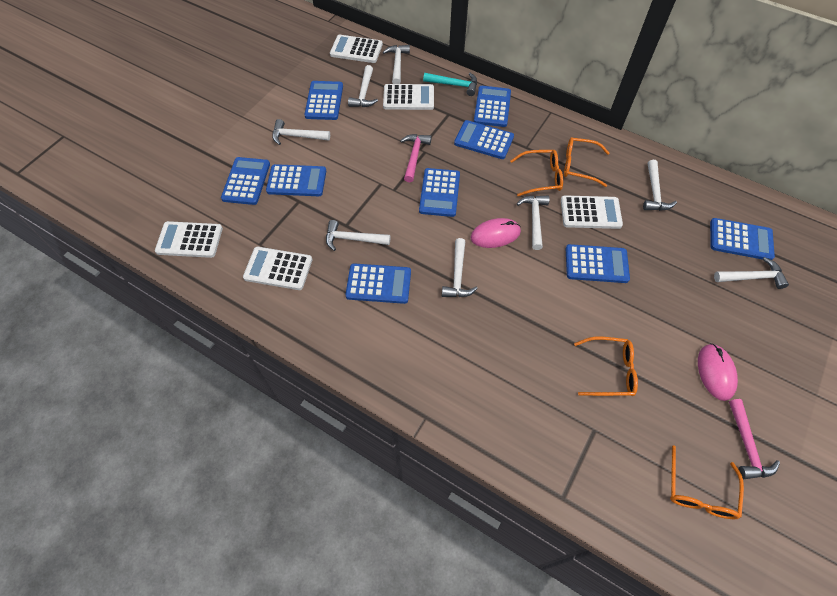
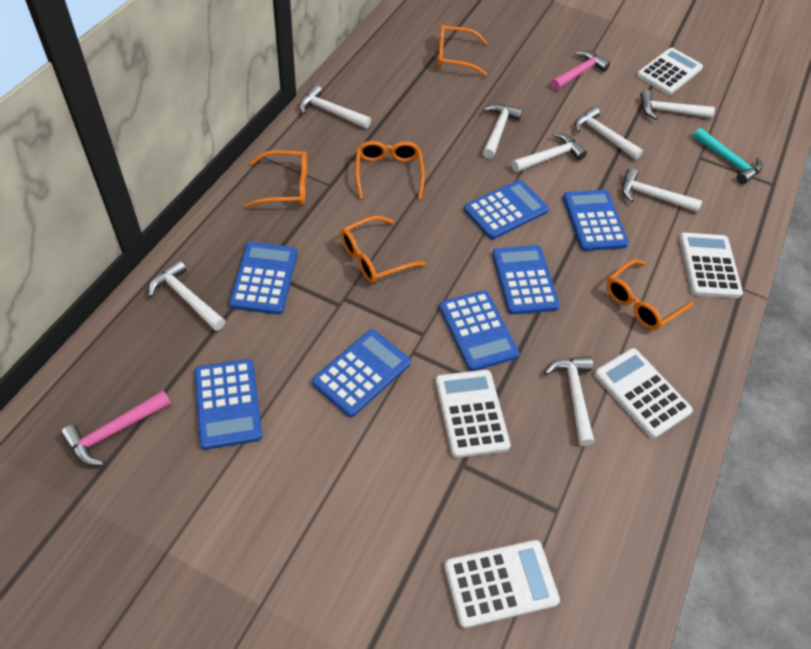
blue calculator: [221,157,270,205] [266,164,326,196] [304,81,343,120] [346,263,411,304] [419,168,460,217] [454,120,514,159] [474,86,511,127] [566,244,630,283] [710,218,775,260] = 9 -> [194,359,262,450] [229,242,298,315] [312,329,411,417] [439,290,519,371] [464,180,549,239] [492,245,560,315] [563,190,629,251] = 7
orange glasses: [510,150,563,196] [564,137,609,187] [574,337,638,396] [670,445,744,519] = 4 -> [244,150,307,208] [341,216,426,283] [355,141,425,199] [437,24,488,76] [606,259,694,330] = 5
pink mouse: [471,218,521,248] [698,344,738,401] = 2 -> none = 0

